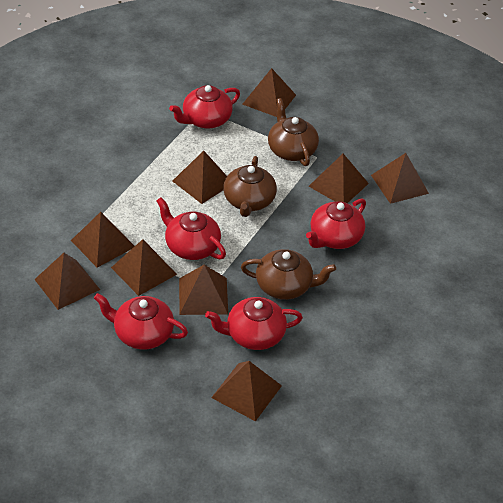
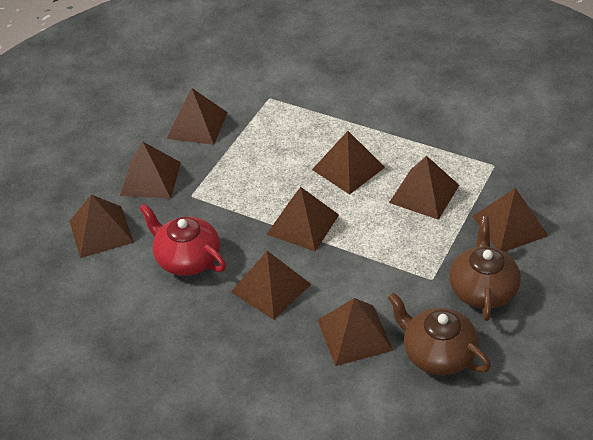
brown teapot: [223,156,277,217] [241,249,336,300] [268,98,319,166] = 3 -> [387,292,491,375] [449,216,521,321] = 2
red teapot: [94,293,188,349] [157,197,226,260] [169,85,240,129] [205,297,303,350] [306,199,366,249] = 5 -> [139,203,226,276] = 1

